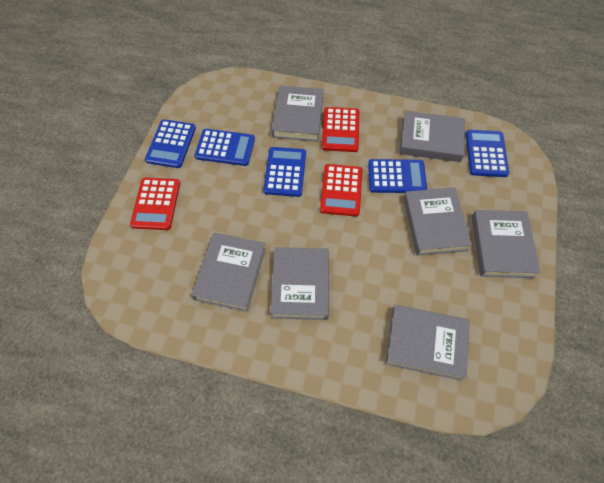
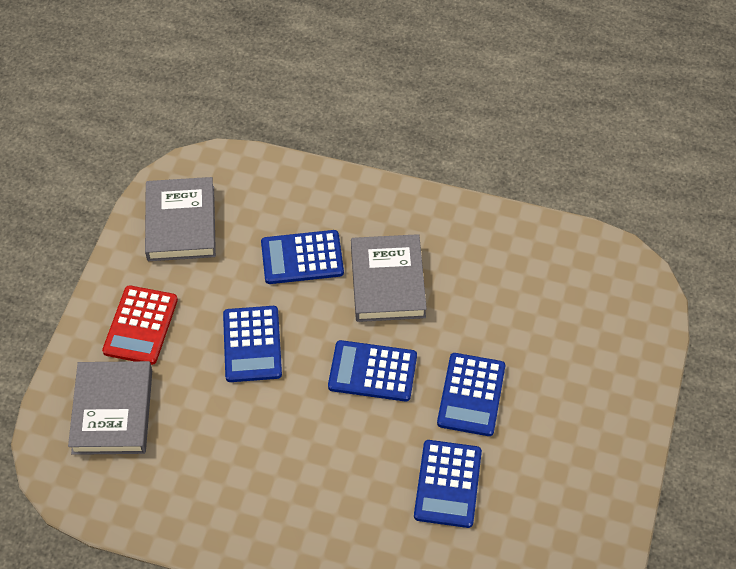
grey book: [192,233,265,312] [271,247,329,320] [272,86,324,142] [385,305,470,381] [399,111,465,162] [403,187,472,256] [471,210,540,278] = 7 -> [68,361,152,455] [145,177,216,261] [351,234,427,322] = 3
red calculator: [130,177,180,230] [320,164,362,216] [322,107,359,152] = 3 -> [102,285,178,365] = 1

